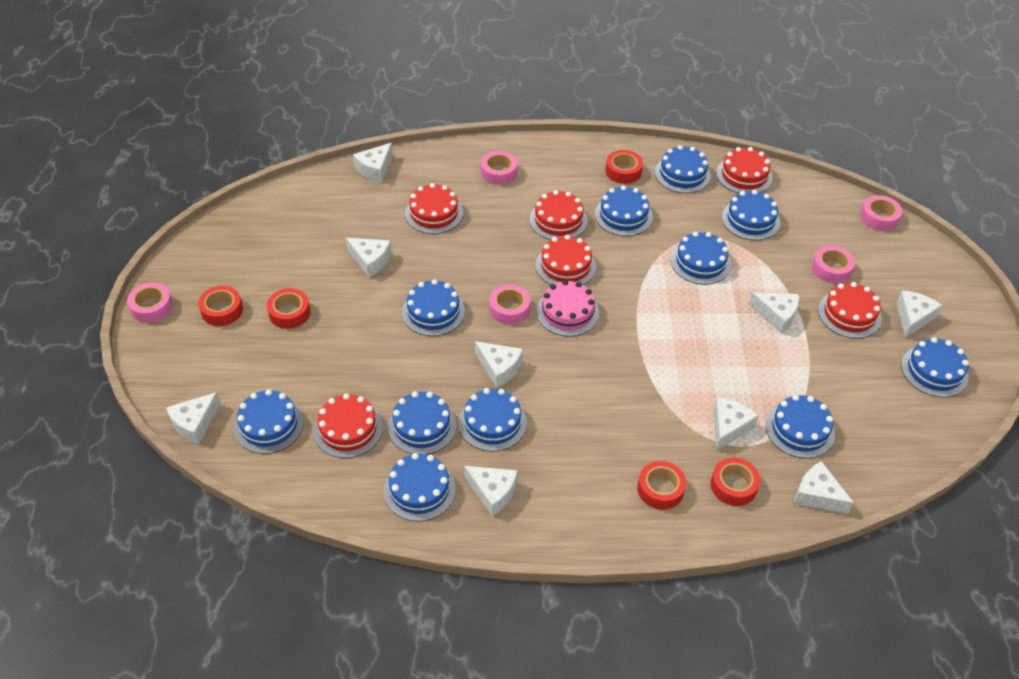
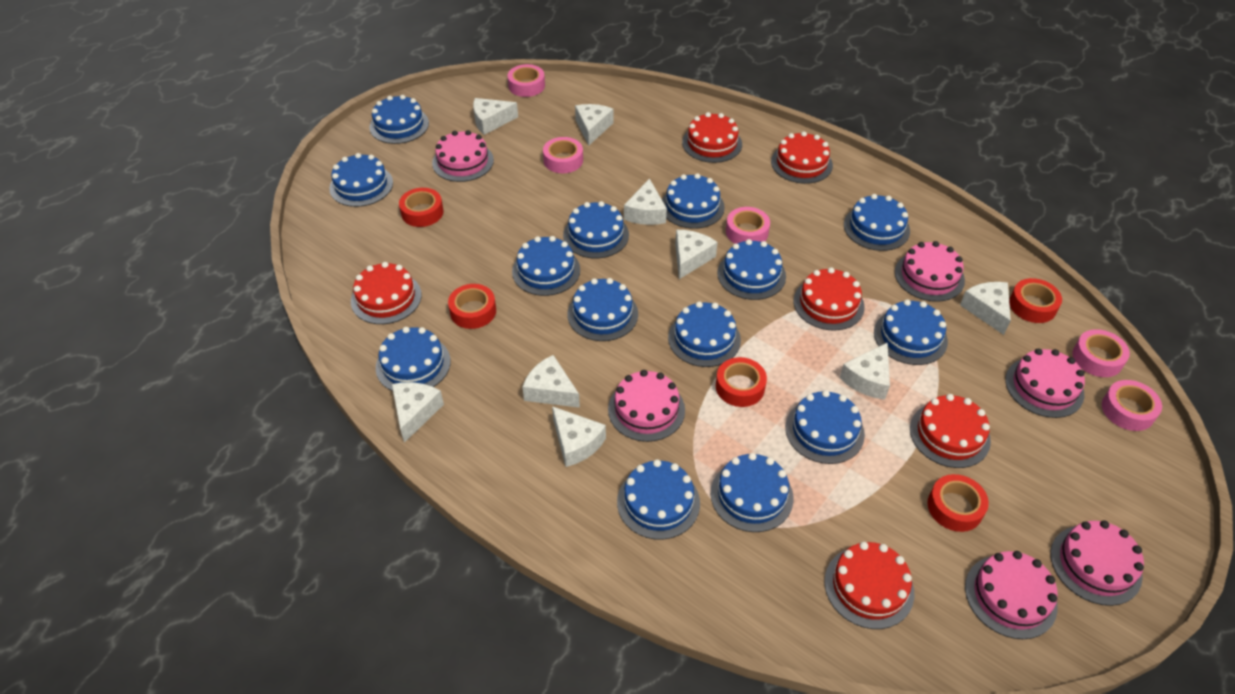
blue cake: [234,389,304,454] [384,453,456,521] [388,391,456,454] [402,279,465,336] [458,388,527,451] [595,185,653,236] [655,145,711,193] [671,232,731,285] [722,190,780,240] [766,395,835,459] [901,337,969,397] = 11 -> [329,153,393,207] [369,95,429,144] [376,327,451,391] [512,236,580,296] [563,201,629,258] [567,278,638,341] [617,459,700,540] [662,173,725,229] [668,301,741,367] [711,453,794,532] [717,239,786,300] [785,390,865,464] [844,194,910,251] [874,299,948,365] = 14
pink cake: [536,280,599,337] = 1 -> [432,130,494,182] [608,370,685,442] [895,241,965,302] [965,551,1058,639] [1005,348,1085,418] [1051,520,1144,606] = 6

